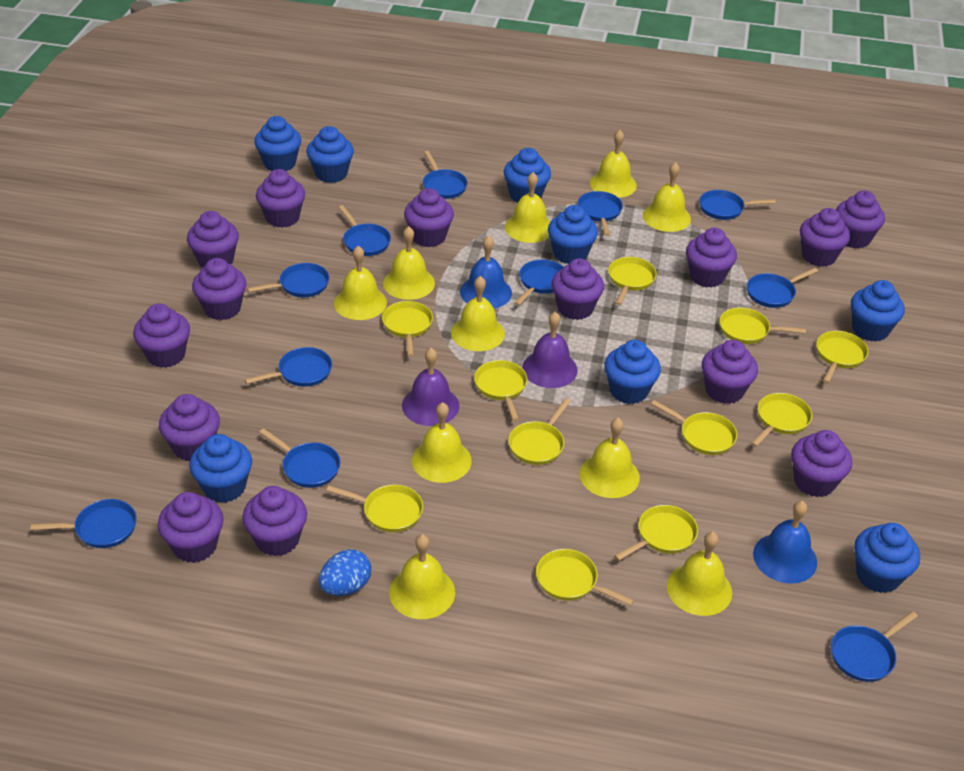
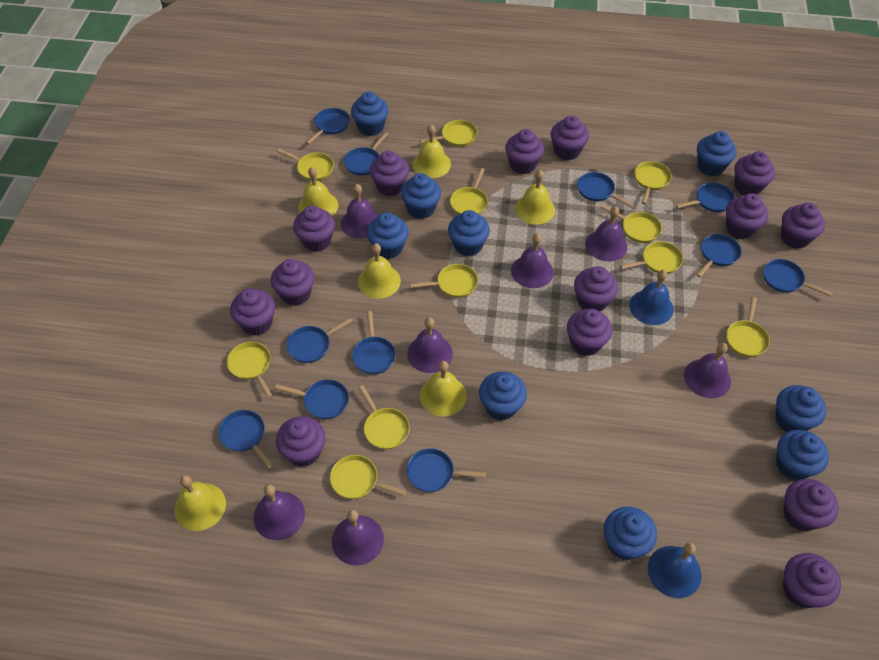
blue cupcake: [189,434,252,503] [254,116,301,171] [306,126,354,183] [504,148,551,203] [548,205,598,264] [604,340,661,404] [851,280,905,342] [854,523,920,593] = 8 -> [351,92,389,136] [367,212,409,259] [401,173,441,219] [448,210,490,256] [479,371,527,421] [604,507,657,560] [697,131,736,176] [775,385,827,432] [776,430,829,481] = 9
blue egg: [319,550,372,596] = 1 -> none = 0
purple bell: [402,348,459,426] [522,312,578,388] = 2 -> [253,485,305,540] [332,510,384,566] [341,184,379,239] [407,317,453,373] [511,233,554,288] [586,207,627,261] [684,343,731,398] = 7
yellow bell: [334,246,387,320] [383,226,435,300] [389,534,455,619] [412,402,471,483] [451,276,505,351] [505,172,550,243] [580,418,640,498] [590,130,637,198] [643,162,691,232] [667,532,732,616] = 10 -> [175,475,226,531] [298,167,338,216] [358,243,401,299] [412,124,451,178] [420,361,467,417] [515,170,555,224] = 6

